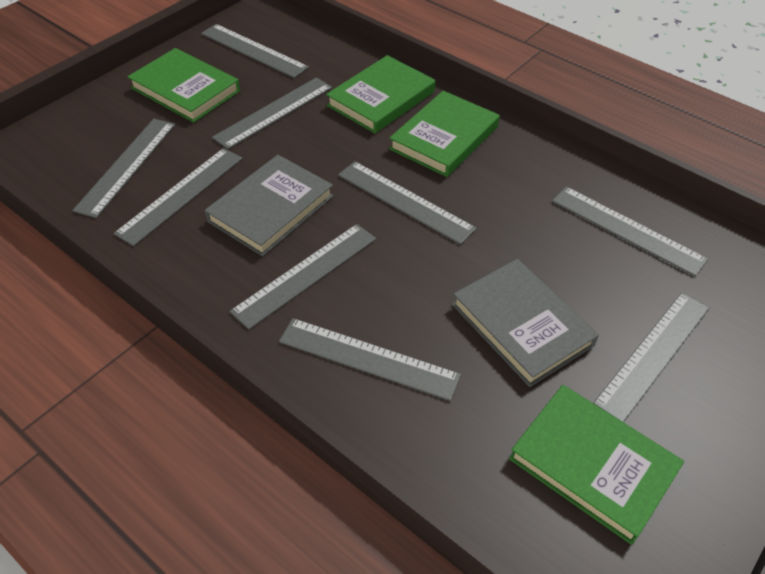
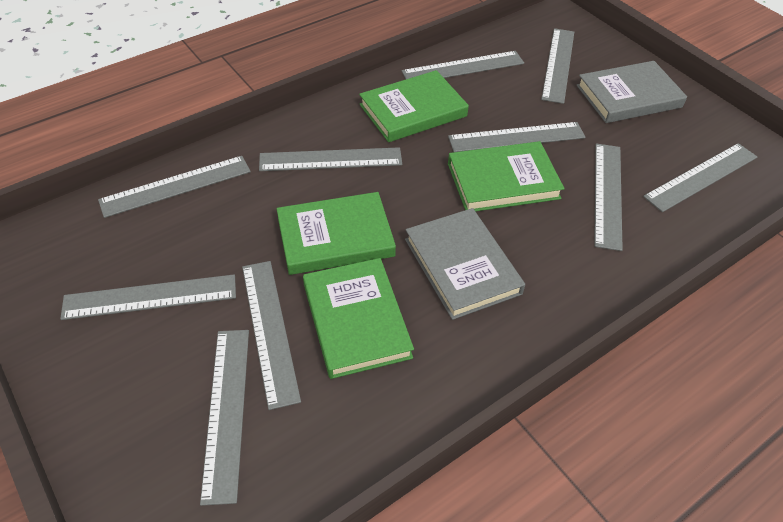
grey ruler: [72,119,175,218] [114,148,242,246] [201,24,309,78] [212,77,332,149] [230,224,376,330] [279,318,461,401] [338,161,476,244] [552,187,708,277] [593,293,709,422] = 9 -> [60,275,236,320] [98,156,251,218] [200,330,249,506] [242,261,301,410] [259,147,402,171] [402,51,524,79] [448,122,585,152] [541,28,574,104] [594,144,623,251] [643,143,757,212] = 10

